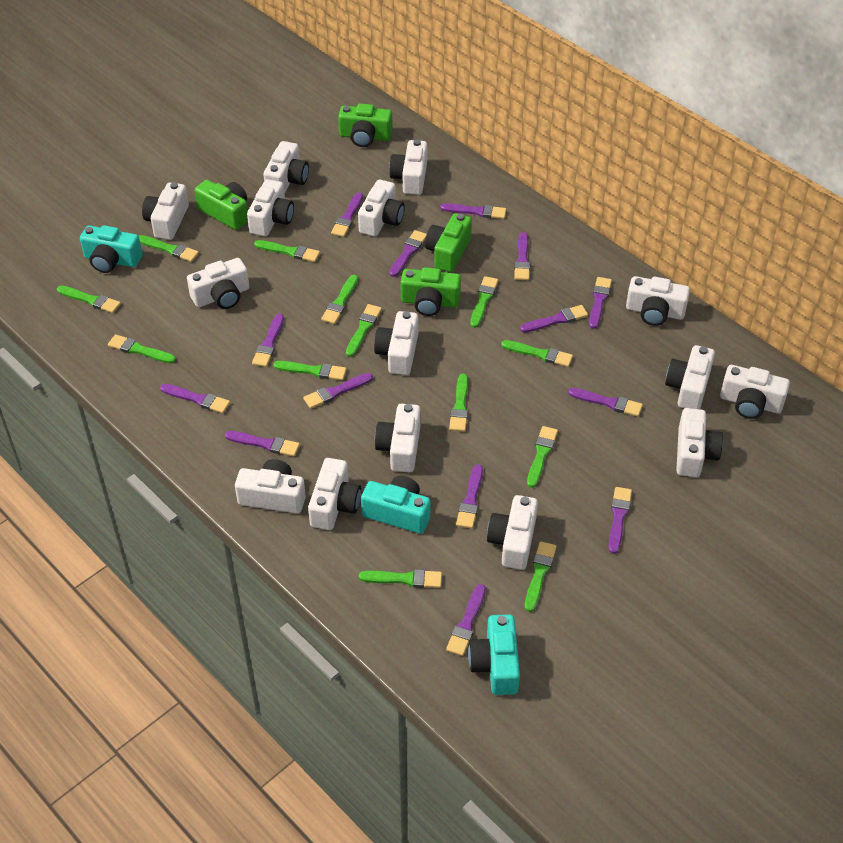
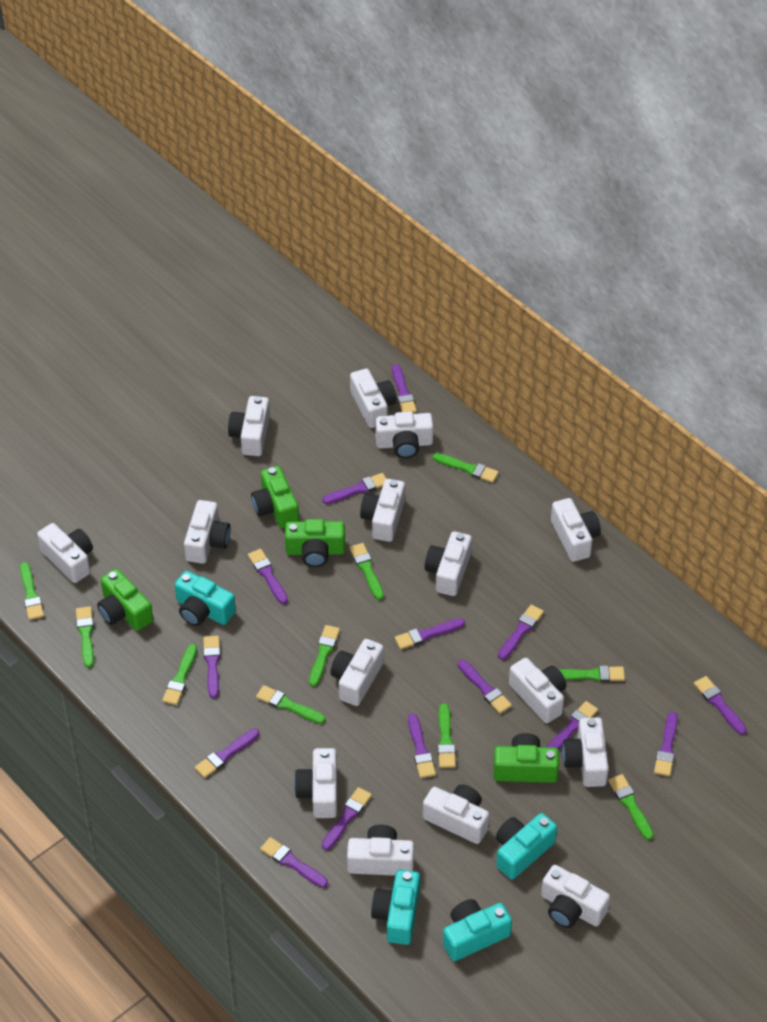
green brush: [57,286,121,313] [108,334,176,363] [139,235,199,262] [254,240,320,262] [273,361,347,380] [321,275,358,324] [346,304,382,357] [359,569,442,588] [449,374,468,432] [470,276,498,328] [501,340,573,367] [525,541,557,612] [527,426,558,488] = 13 -> [20,562,44,620] [76,606,94,668] [162,644,197,705] [256,685,326,724] [309,625,340,687] [349,543,384,600] [433,453,499,483] [438,703,456,768] [559,666,625,682] [608,774,653,840] = 10
turquoise camera: [80,225,142,273] [361,476,430,534] [468,614,520,695] = 3 -> [175,571,236,626] [371,870,420,945] [443,899,512,961] [496,813,557,880] = 4

